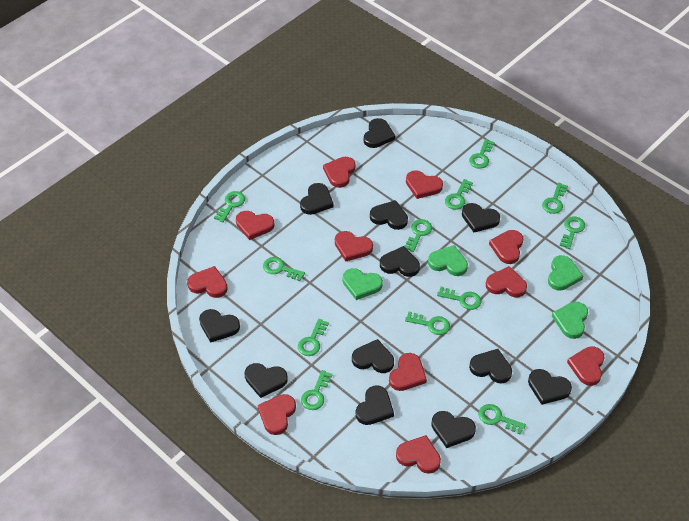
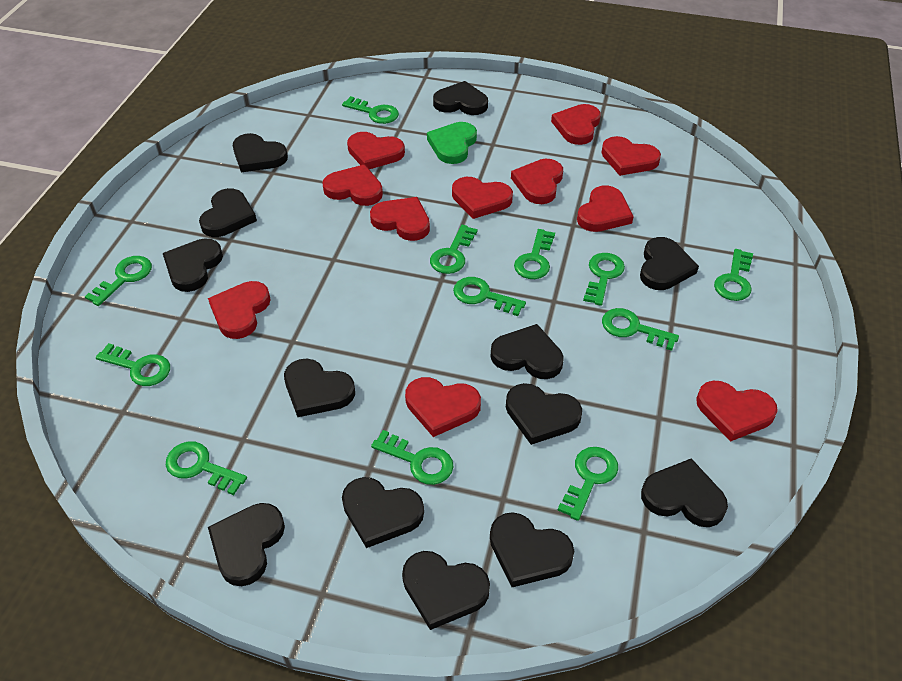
black heart: [199,309,240,343] [245,363,288,398] [300,183,334,215] [352,339,394,373] [356,385,394,425] [364,118,395,148] [370,200,408,230] [380,246,420,277] [431,411,476,448] [462,203,500,232] [469,349,512,384] [528,369,572,405] = 12 -> [163,238,223,292] [199,188,257,237] [208,503,285,586] [233,133,288,172] [284,358,355,417] [342,477,424,548] [402,551,490,630] [433,81,488,115] [490,512,574,587] [491,324,563,379] [506,383,582,445] [640,237,699,290] [641,458,728,527] = 13
green heart: [343,268,383,300] [428,245,468,276] [548,255,583,291] [552,302,588,339] = 4 -> [427,122,477,164] = 1

